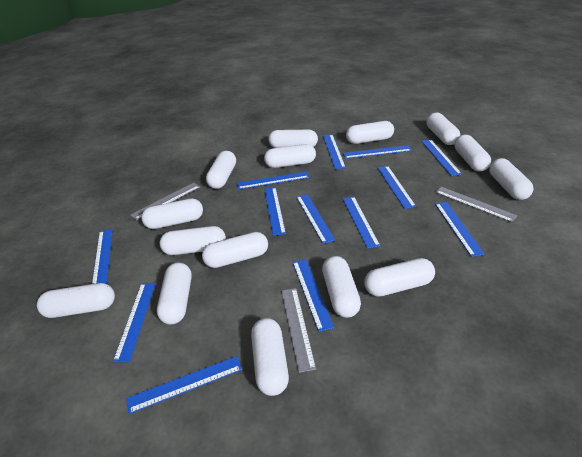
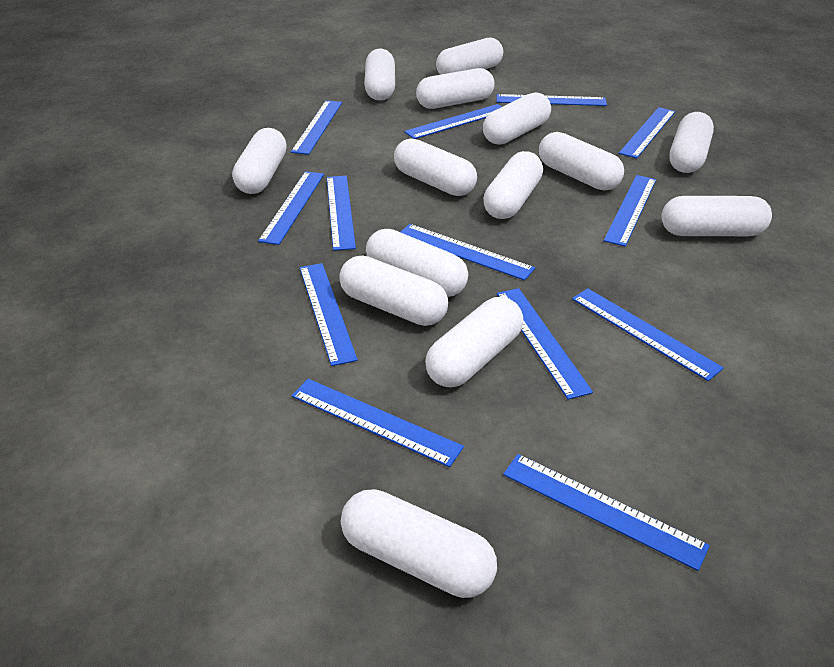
grey ruler: [130,183,200,220] [281,288,316,373] [435,187,517,222] = 3 -> none = 0
white capsule: [37,283,115,318] [141,198,203,229] [157,263,192,325] [160,226,226,255] [202,232,268,268] [206,151,236,189] [251,318,289,396] [264,144,316,168] [269,130,318,148] [322,256,361,318] [346,121,394,144] [364,258,435,297] [427,113,460,145] [455,135,491,172] [489,158,534,200] = 15 -> [232,128,287,194] [339,255,448,326] [341,489,497,598] [364,48,395,101] [366,229,468,297] [394,138,477,196] [416,68,494,109] [425,297,523,388] [436,38,503,75] [483,92,551,145] [483,151,543,219] [539,132,624,190] [661,196,772,236] [669,112,714,173] = 14

